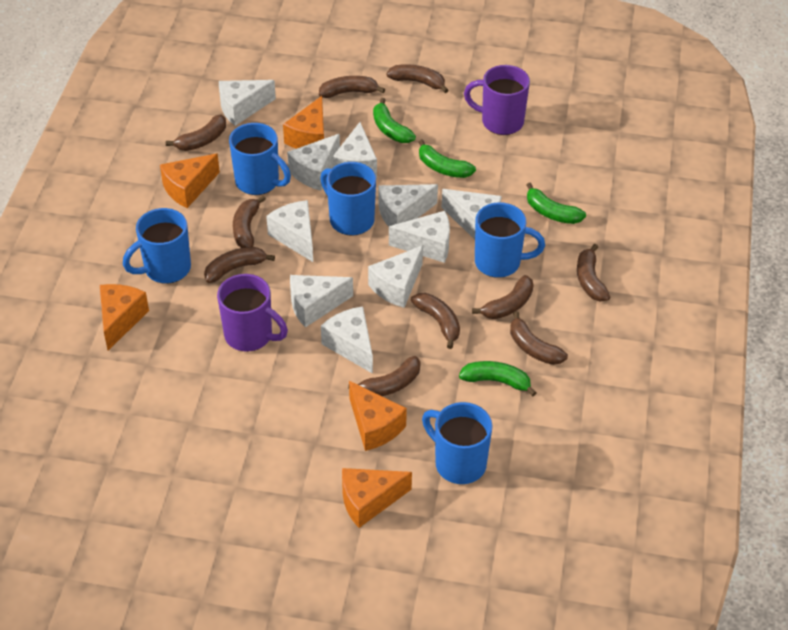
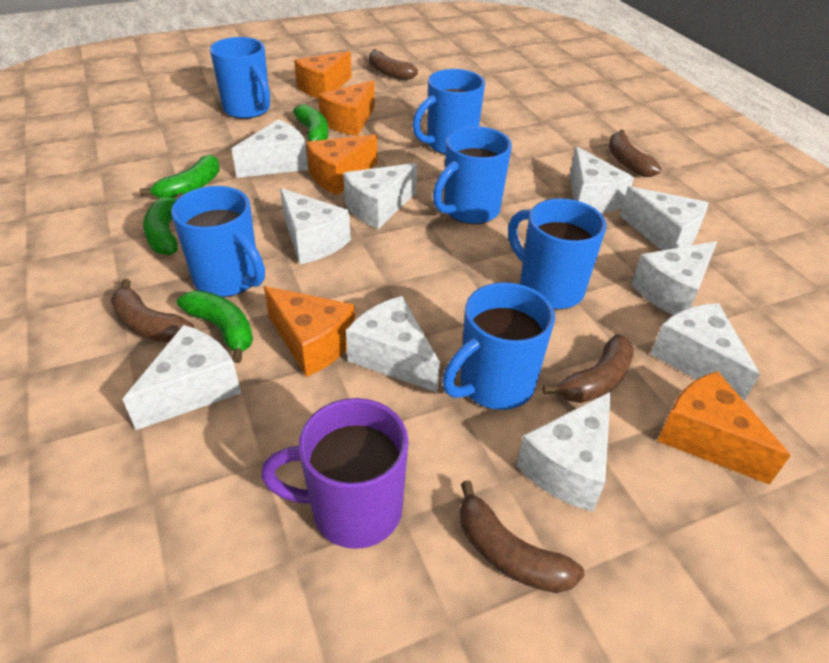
blue mug: [123,208,191,284] [229,123,291,195] [320,162,376,236] [422,402,493,484] [475,202,545,278] = 5 -> [171,186,265,297] [210,37,270,119] [413,69,485,154] [433,126,512,224] [442,282,555,410] [508,198,606,310] = 6
brown banana: [166,115,226,151] [204,247,275,283] [233,196,266,248] [319,76,385,98] [348,356,420,396] [386,64,449,93] [411,293,460,349] [472,275,534,319] [510,311,568,365] [577,244,610,301] = 10 -> [111,279,194,342] [369,49,418,80] [460,480,585,593] [542,334,634,403] [609,130,662,177] = 5
purple mug: [217,274,288,352] [464,65,530,135] = 2 -> [261,398,409,549] = 1

